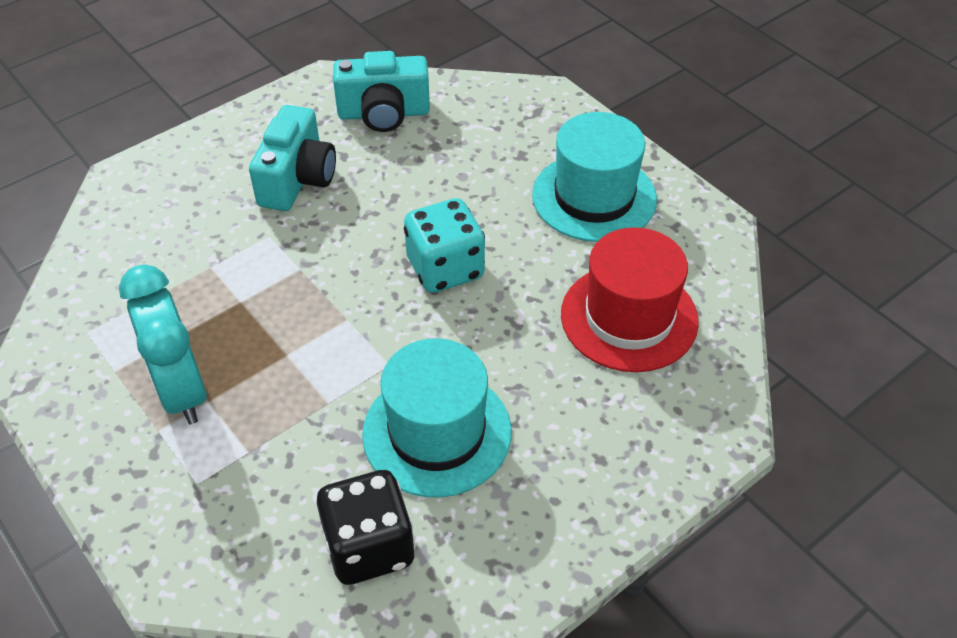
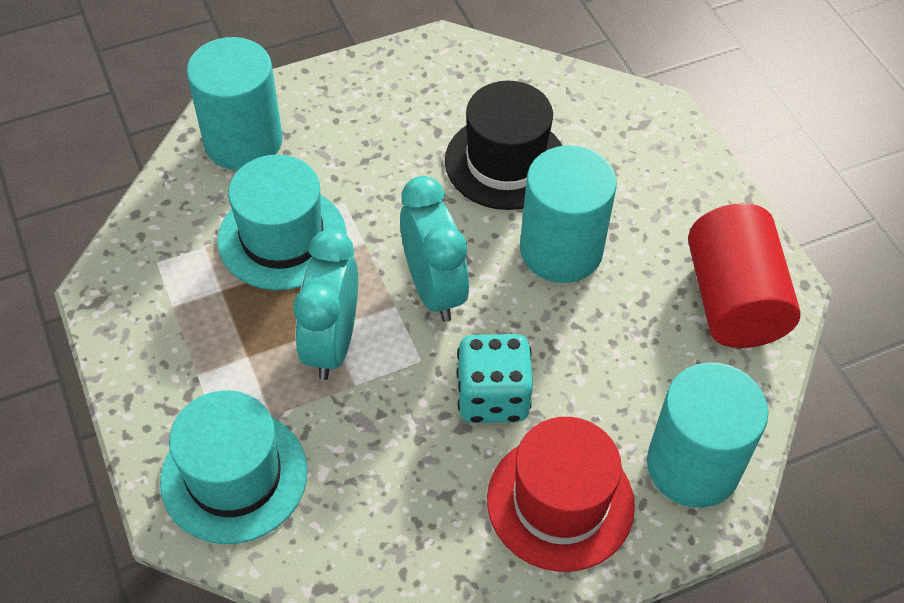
black dice: [317,470,415,585] = 1 -> none = 0
black hat: none = 0 -> [445,81,562,210] = 1
red cylinder: none = 0 -> [688,203,801,348] = 1
turquoise camera: [249,105,336,211] [333,51,430,132] = 2 -> none = 0
turquoise clock: [119,265,207,424] = 1 -> [293,229,358,380] [400,176,469,322] = 2
turquoise cylinder: none = 0 -> [187,37,282,170] [520,145,617,283] [647,363,768,508] = 3

